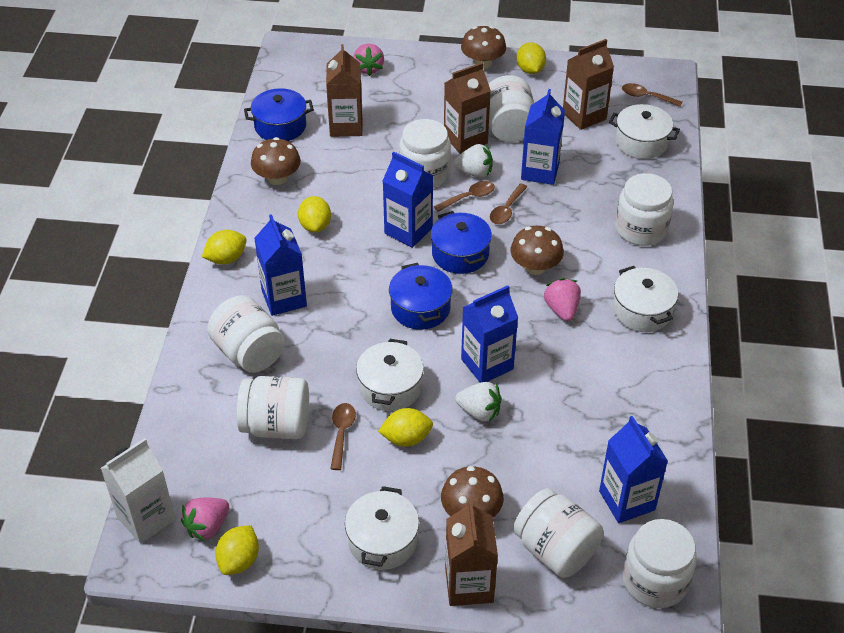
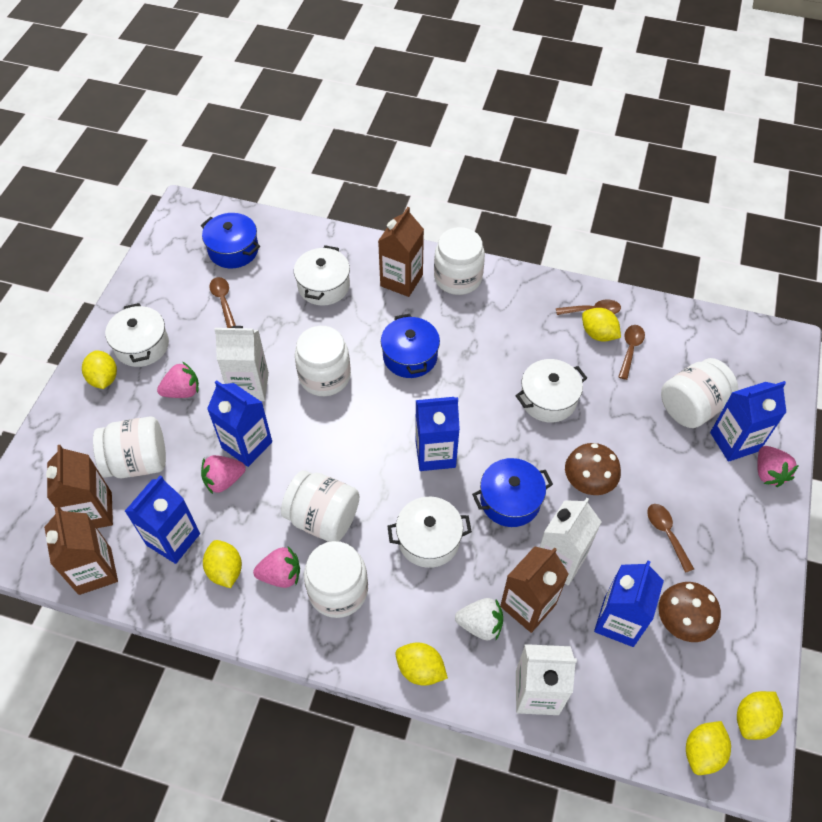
brown mushroom: [251,137,301,185] [441,466,504,517] [461,26,506,69] [510,226,564,275] = 4 -> [565,443,621,495] [658,582,721,642] = 2
pink strawberry: [181,498,229,542] [354,44,384,76] [544,278,581,321] = 3 -> [157,361,199,398] [201,455,246,494] [253,547,300,588] [757,446,799,487] = 4
white carton: [101,438,176,544] = 1 -> [214,326,269,401] [516,644,577,715] [539,498,602,585] = 3
white jar: [207,295,285,373] [237,376,309,439] [399,119,451,188] [489,75,534,142] [513,488,603,578] [615,173,674,246] [623,519,697,608] = 7 -> [93,417,166,478] [281,470,359,542] [295,326,351,396] [304,541,368,618] [434,227,485,295] [661,358,738,428] = 6
white strawberry: [453,144,493,178] [455,382,502,422] = 2 -> [455,598,503,640] = 1
yellow lemon: [202,230,247,264] [215,525,259,575] [298,196,331,232] [378,408,433,447] [517,42,546,74] = 5 -> [82,350,117,389] [203,540,242,588] [395,642,448,686] [582,308,621,342] [686,721,731,775] [737,691,783,740] = 6

